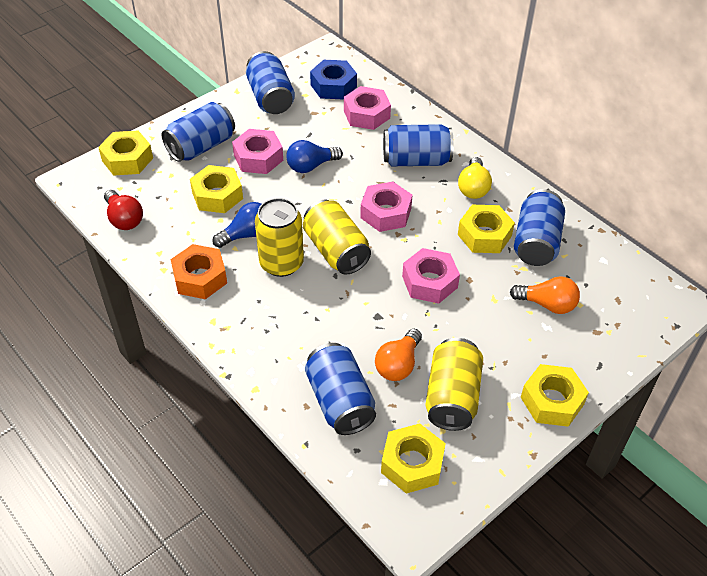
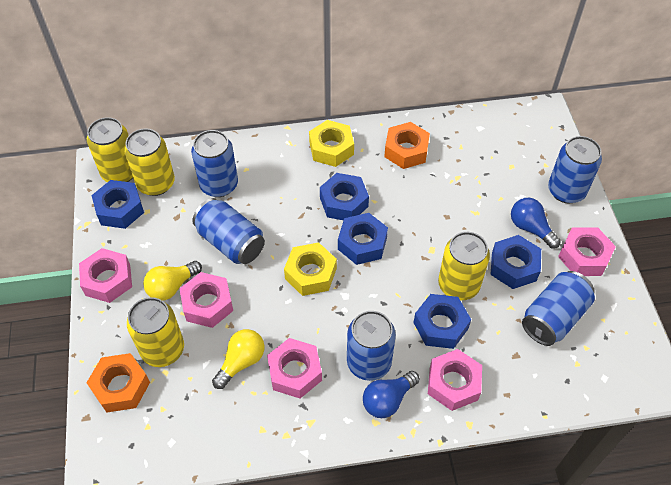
blue nut: [310,60,357,100] = 1 -> [91,180,144,229] [320,173,369,220] [338,213,388,265] [413,294,471,349] [490,235,541,289] = 5
orange light bulb: [375,329,422,381] [510,276,580,314] = 2 -> none = 0
orange nut: [170,244,227,299] = 1 -> [86,353,150,413] [384,122,430,169] = 2
pink nut: [232,129,283,174] [344,86,391,130] [360,182,413,232] [402,248,460,304] = 4 -> [79,248,132,303] [179,272,233,328] [267,338,322,398] [428,349,482,411] [558,228,616,276] = 5
red light bulb: [104,190,143,230] = 1 -> none = 0
yellow can: [255,198,304,277] [303,200,371,275] [425,338,483,431] = 3 -> [87,117,133,182] [124,128,175,196] [127,297,184,367] [438,232,490,300] = 4
yellow light bulb: [458,157,492,199] = 1 -> [143,261,202,301] [212,329,265,389] = 2
yellow nut: [98,131,153,176] [190,165,243,213] [381,423,446,494] [458,205,515,253] [521,364,589,427] = 5 -> [284,242,337,296] [309,120,354,167] = 2

